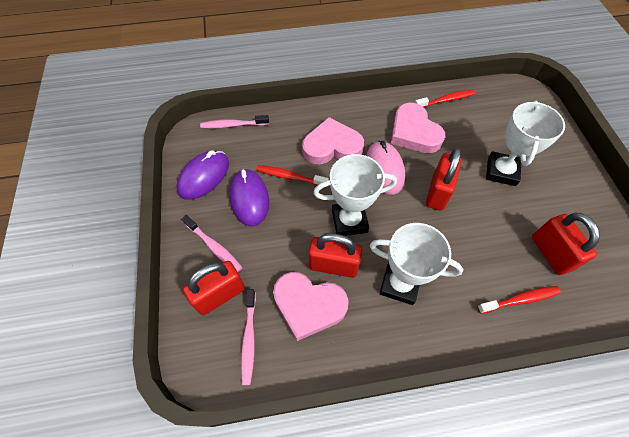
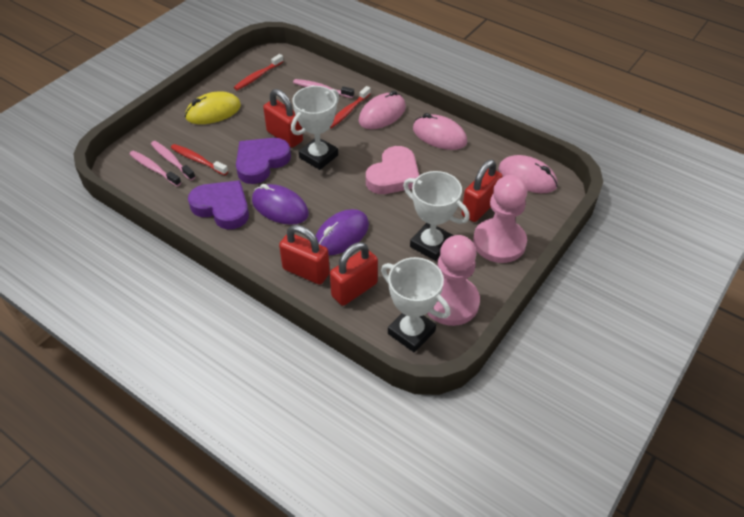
pink heart: [273,272,349,341] [302,117,364,164] [391,103,445,153] = 3 -> [366,146,419,194] = 1
pink mouse: [366,141,405,195] = 1 -> [358,91,406,129] [413,113,467,150] [498,155,558,193] = 3
pink pawn: none = 0 -> [427,235,480,326] [473,175,527,263] = 2
purple heart: none = 0 -> [188,180,249,229] [236,138,291,184] = 2
yellow mouse: none = 0 -> [185,91,241,124] = 1

